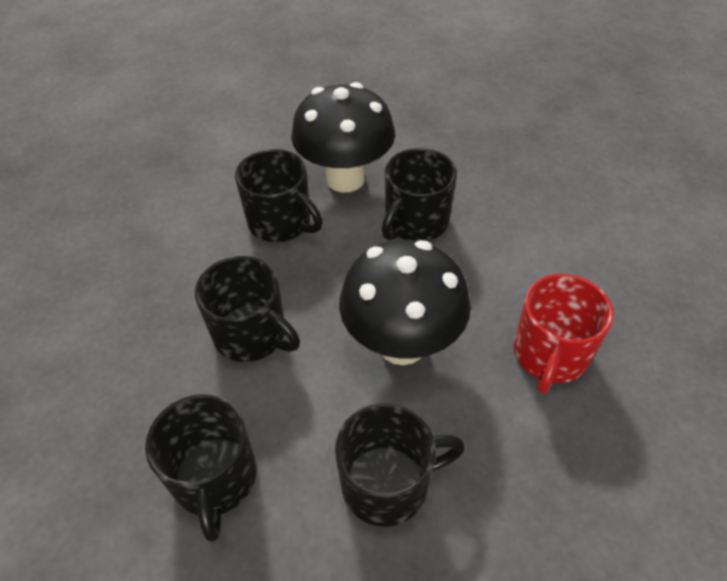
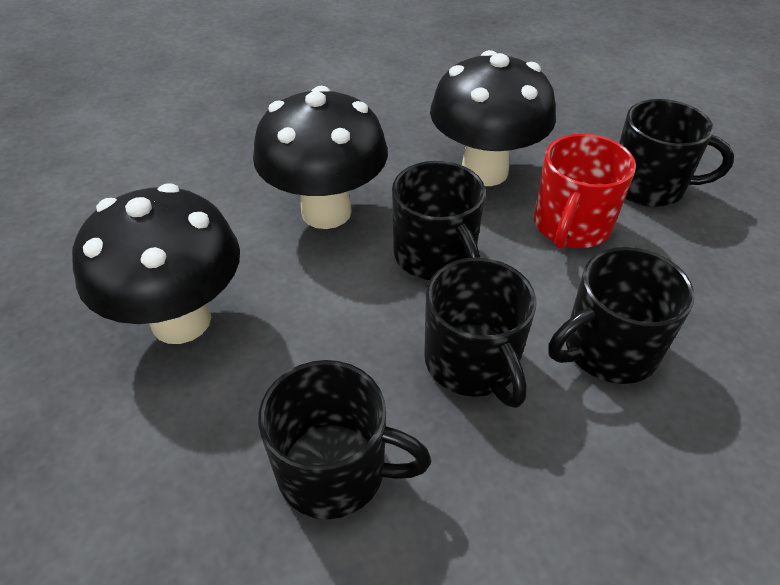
black mushroom: [291,82,395,193] [339,240,471,365] = 2 -> [72,183,240,344] [253,86,388,229] [430,50,556,186] = 3

